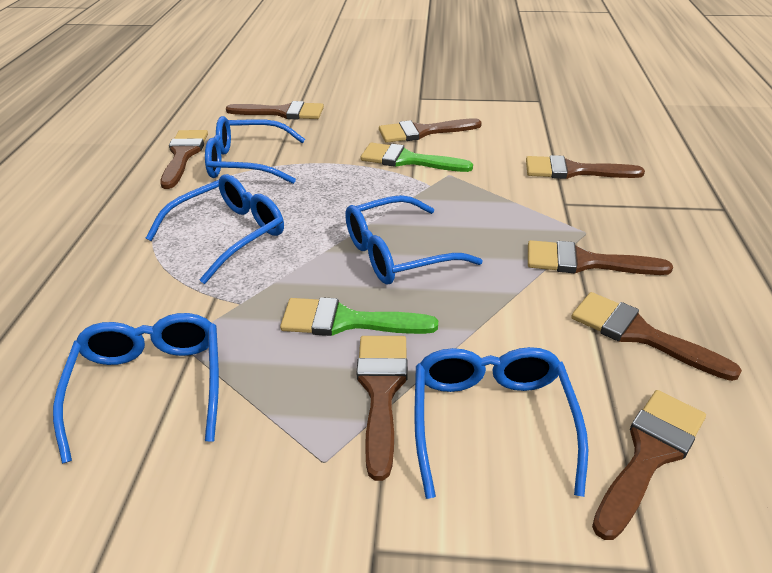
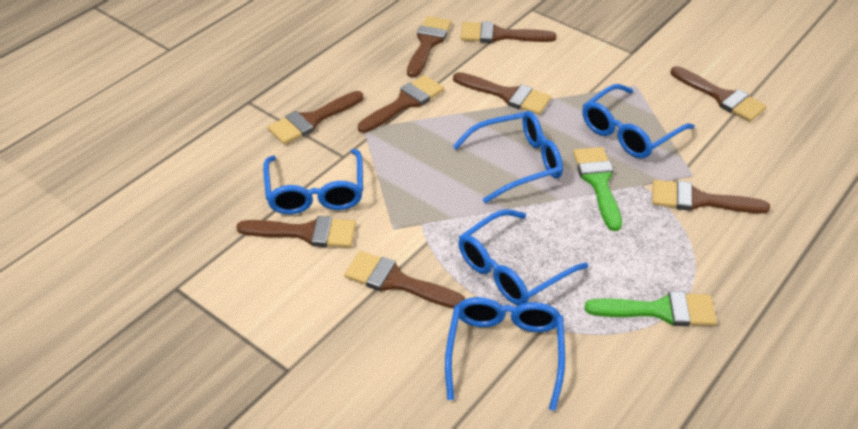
brown brush: [160,130,208,189] [226,101,324,119] [357,336,408,481] [379,118,482,143] [526,155,645,179] [528,240,673,275] [571,292,742,381] [592,390,706,540] = 8 -> [236,216,356,248] [268,91,363,144] [344,251,465,308] [358,75,444,133] [407,16,452,77] [453,72,551,115] [460,21,556,43] [652,180,770,214] [671,66,767,122] = 9

